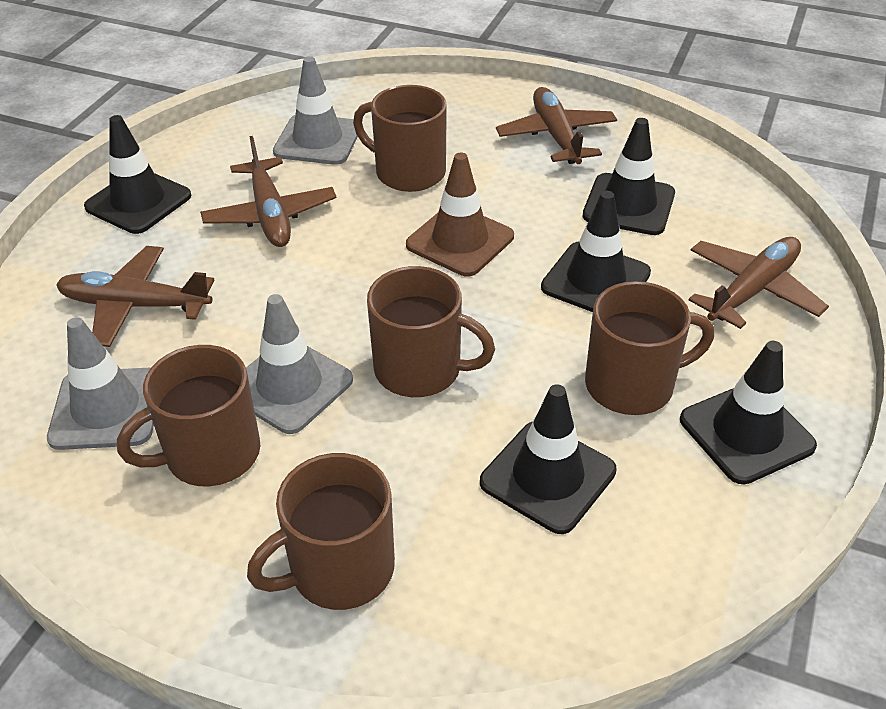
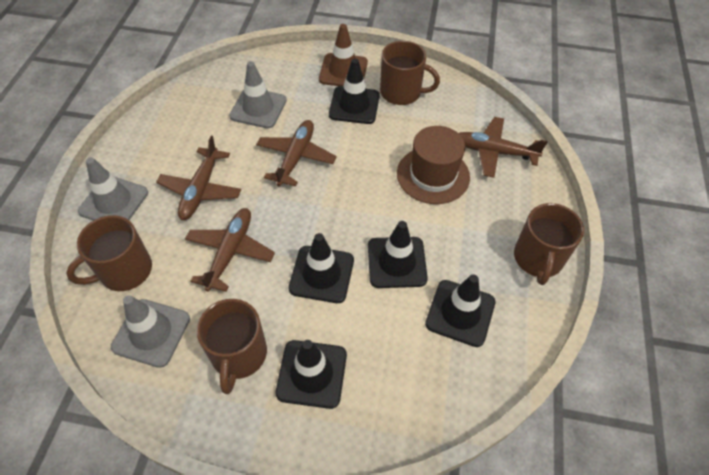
brown hat: none = 0 -> [397,126,470,204] = 1
brown mug: [117,345,260,486] [247,453,395,610] [353,85,447,192] [367,266,495,397] [585,281,714,415] = 5 -> [66,215,152,291] [197,299,267,394] [380,41,440,105] [514,203,584,285] = 4

